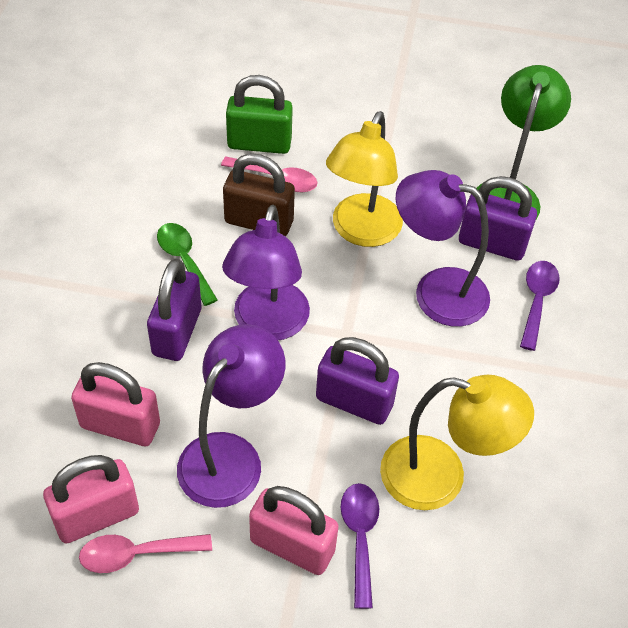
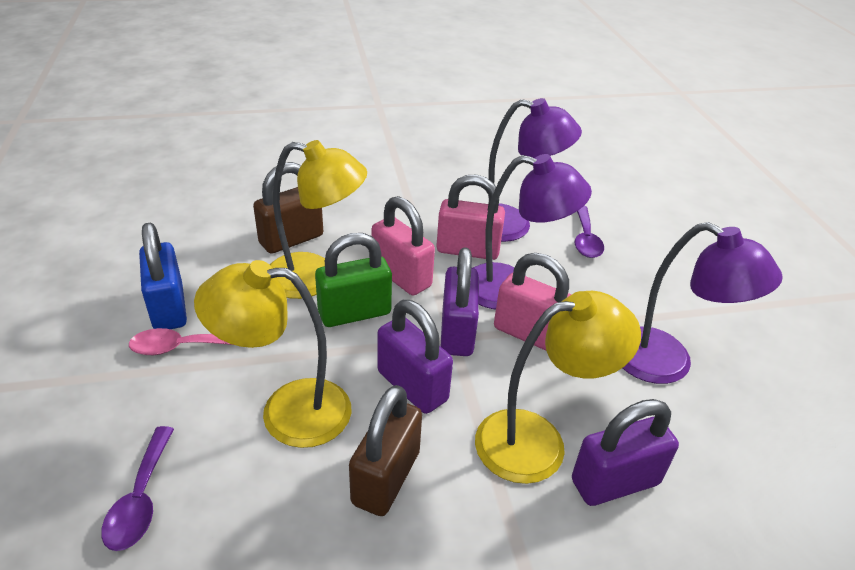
blue padlock: none = 0 -> [139,223,187,329] = 1
brown padlock: [223,153,295,236] = 1 -> [253,162,323,254] [349,385,422,516] = 2
green lamp: [476,65,571,219] = 1 -> none = 0
green spoon: [157,223,218,306] = 1 -> none = 0
pink spoon: [79,534,212,573] [221,156,318,192] = 2 -> [129,328,233,355] = 1
yellow lamp: [326,111,403,247] [380,375,534,510] = 2 -> [194,260,351,448] [269,140,367,299] [475,291,641,484] = 3

